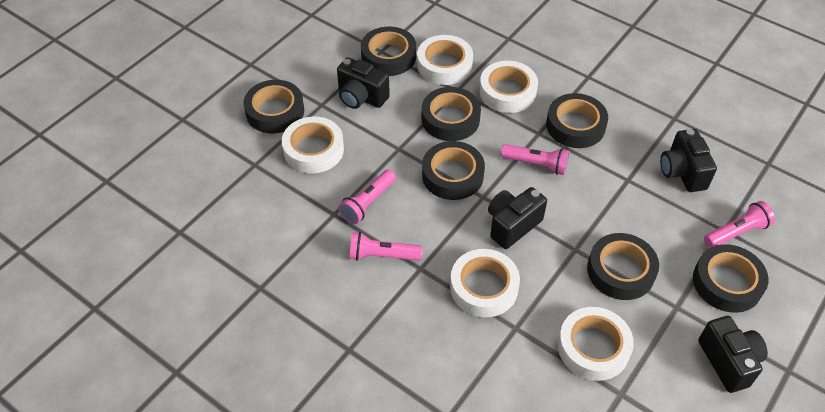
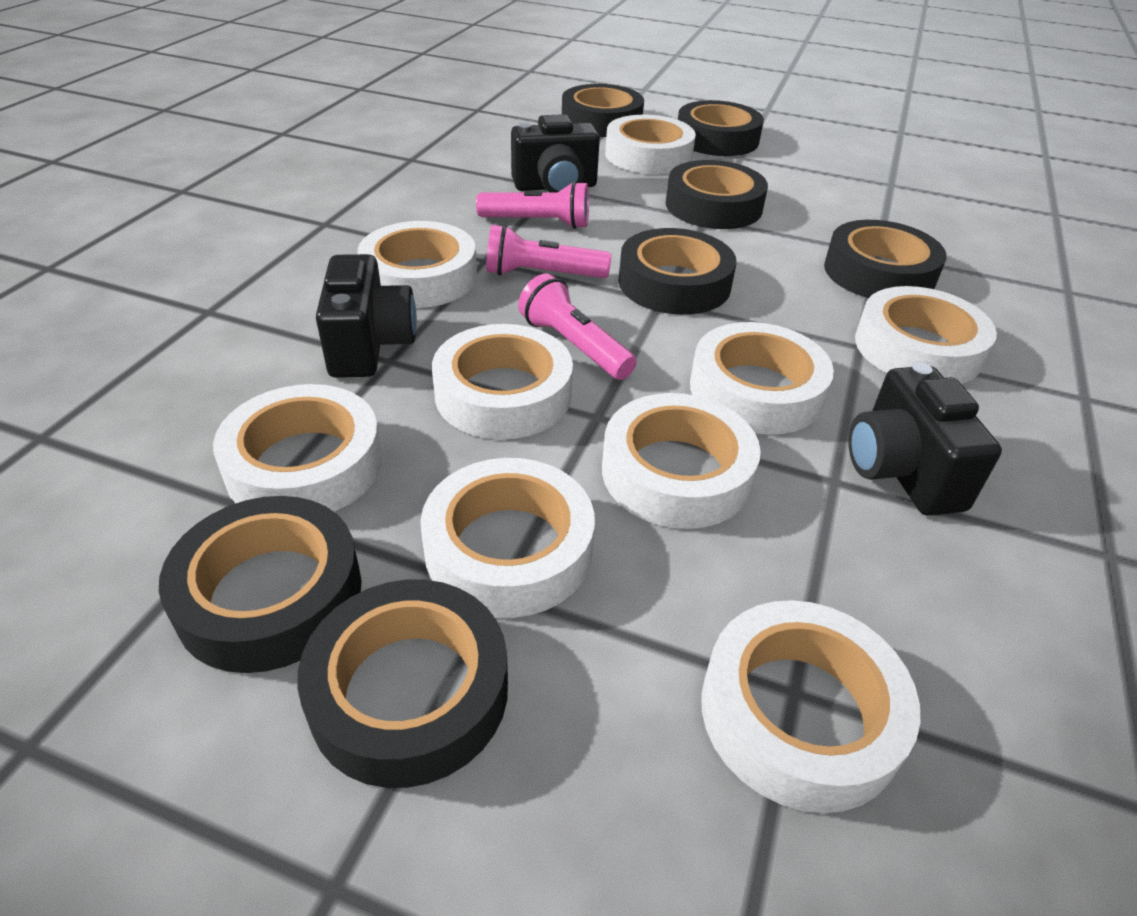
black camera: [337,57,390,109] [488,187,547,249] [660,129,717,192] [698,316,768,393] = 4 -> [316,254,417,378] [511,114,600,193] [848,362,1002,516] = 3
pink flashlight: [338,170,396,224] [349,232,423,261] [501,144,569,175] [704,201,775,248] = 4 -> [476,181,589,229] [486,224,611,278] [518,274,637,380] = 3
white tape: [282,116,344,173] [417,35,473,85] [450,249,520,317] [479,61,538,113] [558,307,634,381] = 5 -> [213,384,382,512] [357,221,477,308] [420,458,595,618] [432,324,573,439] [602,393,761,529] [605,115,696,174] [690,322,834,435] [701,600,920,813] [855,286,997,384] = 9

